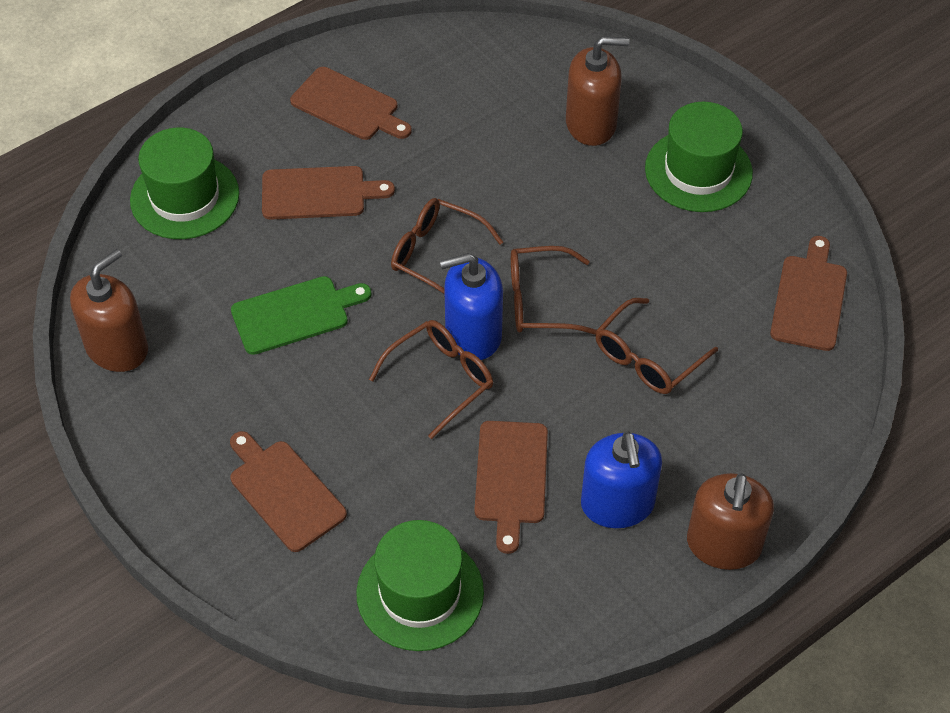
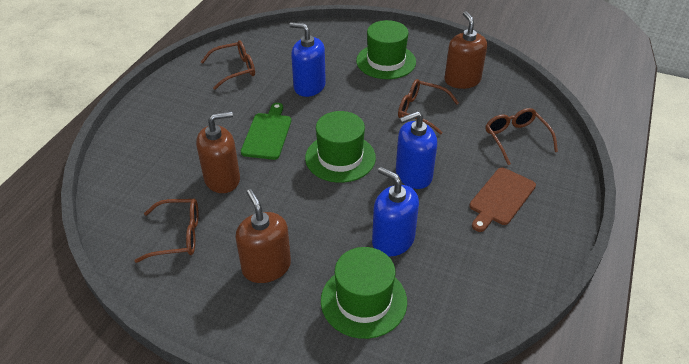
blue soap dispenser: [440,253,503,360] [581,431,662,528] = 2 -> [289,22,326,97] [372,167,419,256] [396,111,437,189] = 3
brown cutting board: [230,431,347,552] [262,166,395,220] [290,67,411,140] [475,421,548,554] [770,236,847,351] = 5 -> [469,168,536,232] = 1

